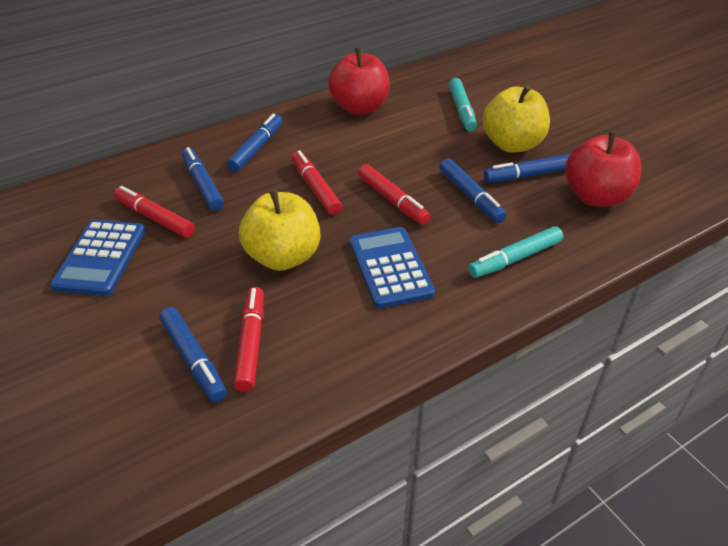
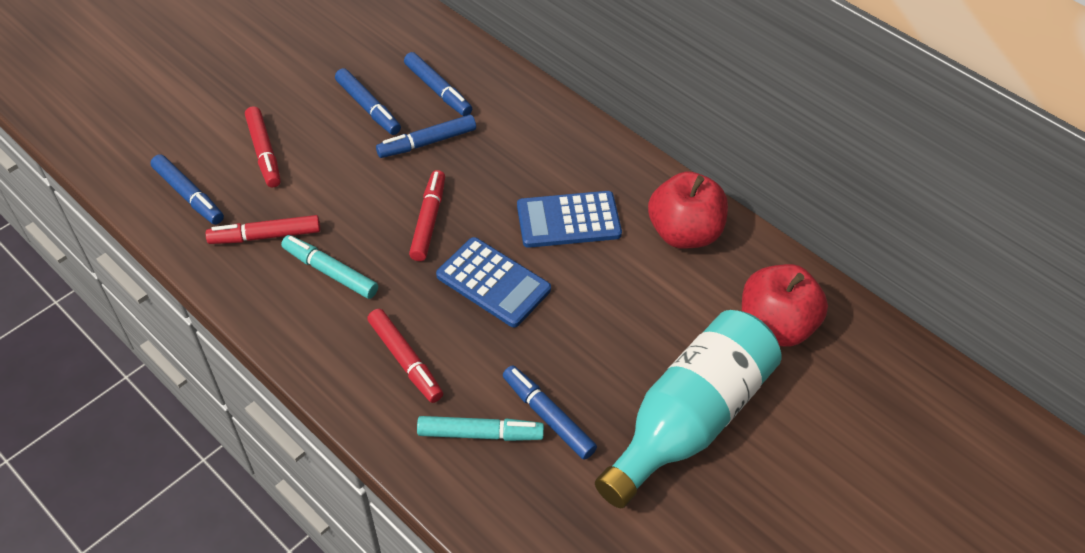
turquoise bottle: none = 0 -> [595,310,781,508] = 1
yellow apple: [239,189,320,271] [482,85,550,153] = 2 -> none = 0

